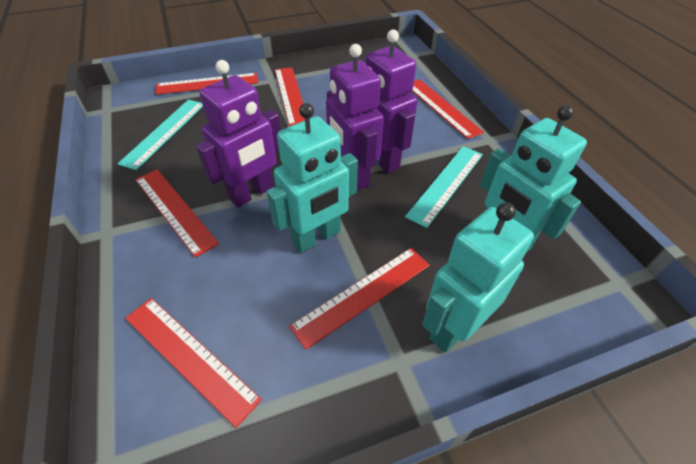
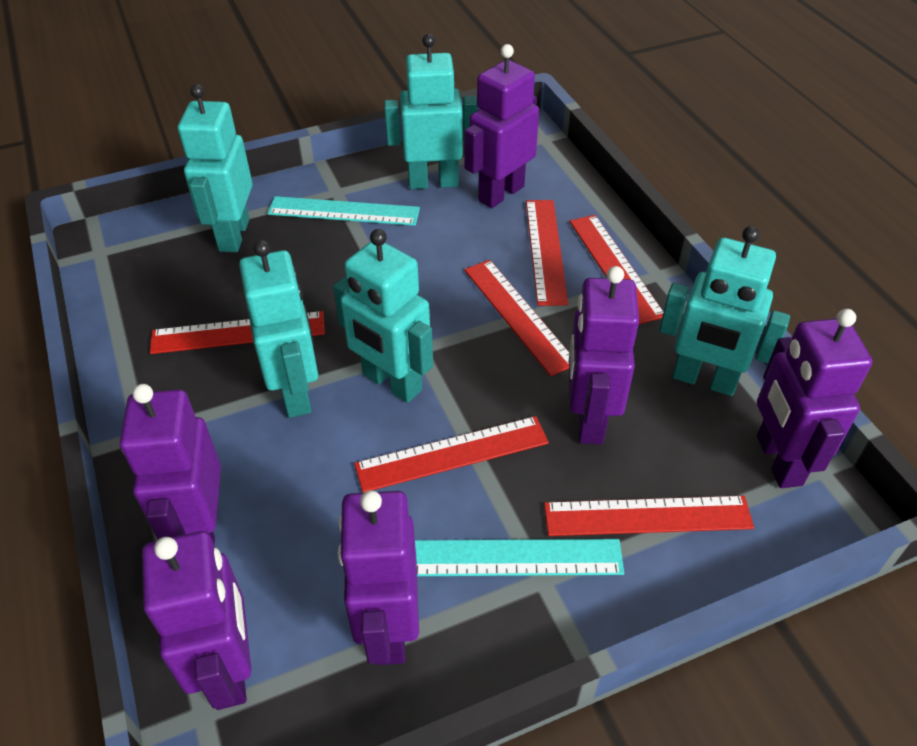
purple robot: [196,60,281,208] [326,44,384,190] [365,29,418,174] = 3 -> [120,384,221,545] [142,531,252,710] [338,490,419,665] [464,44,539,208] [569,266,639,444] [757,309,872,488] = 6
turquoise robot: [267,103,358,253] [422,202,534,352] [480,105,587,253] = 3 -> [178,84,253,252] [239,240,318,418] [333,229,433,403] [384,34,478,189] [659,226,790,396] = 5

